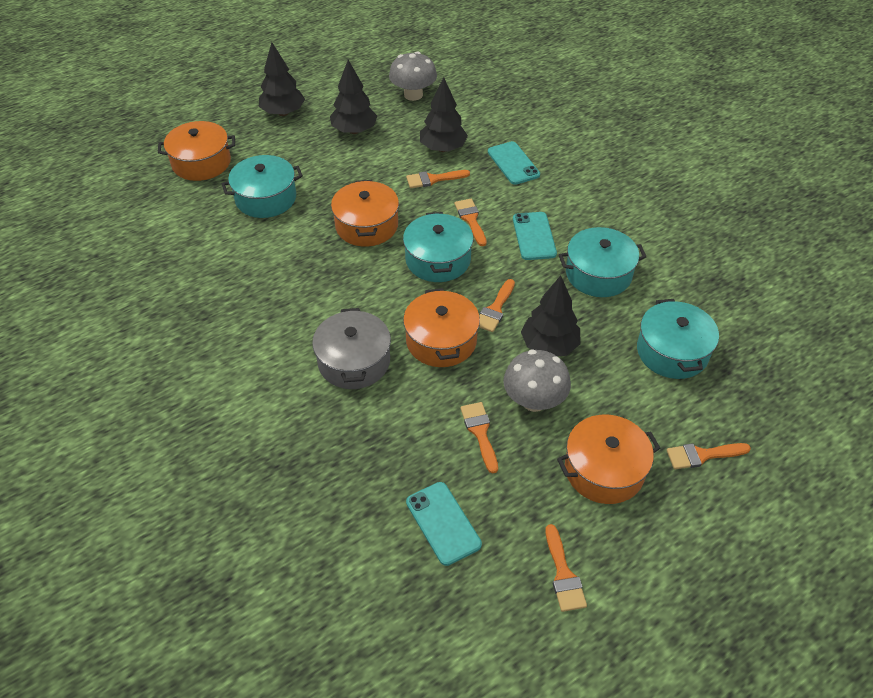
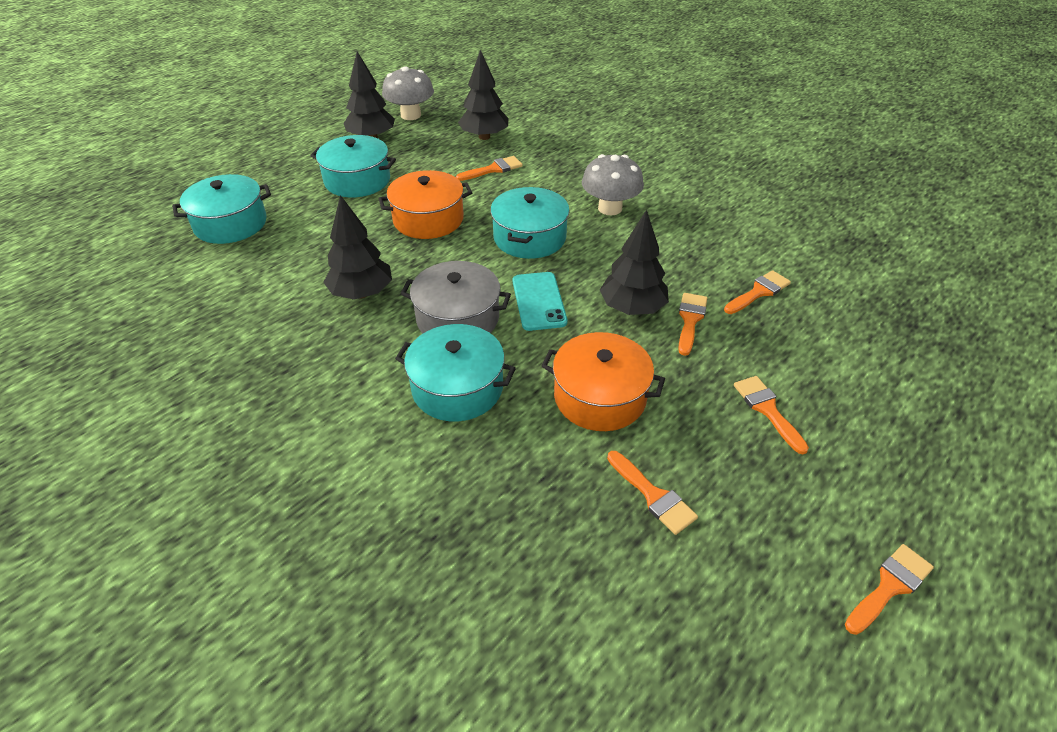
orange pot: [158,121,235,181] [331,180,399,247] [403,288,480,367] [557,415,660,504] = 4 -> [378,170,472,239] [542,332,665,431] = 2
turquoise phone: [406,482,482,566] [488,141,540,185] [513,212,557,260] = 3 -> [513,272,567,331] = 1

